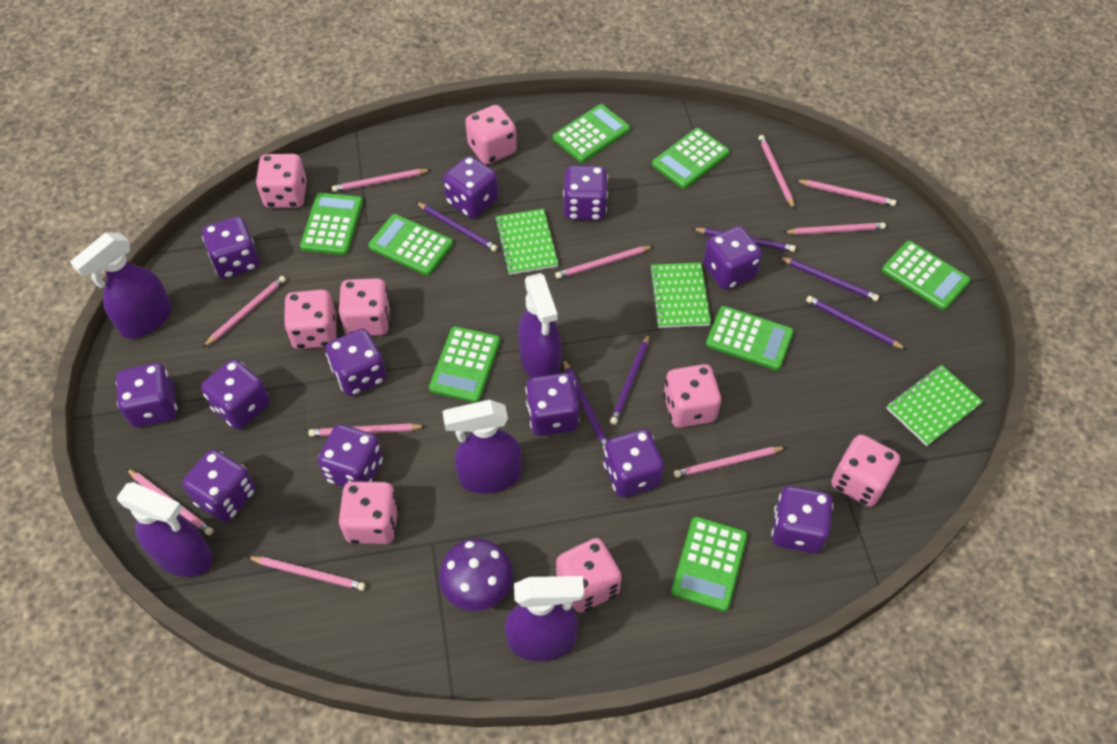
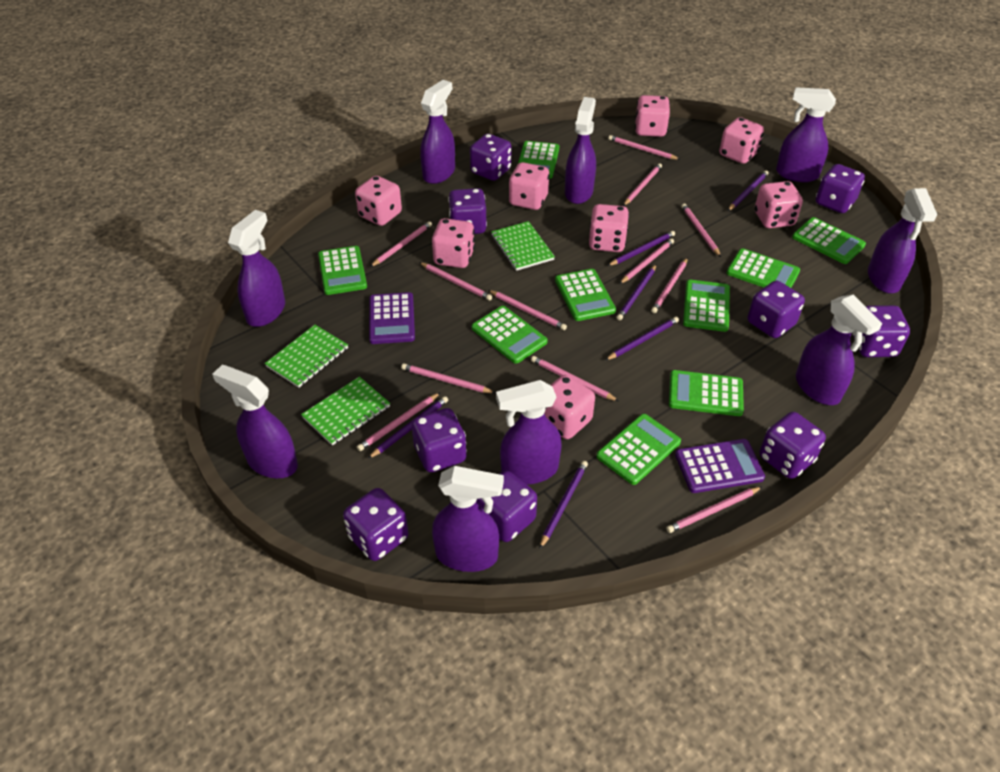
green calculator: [300,193,363,255] [368,214,453,276] [429,326,500,403] [553,104,630,163] [652,128,730,189] [671,517,748,612] [706,306,794,370] [882,241,971,310] = 8 -> [318,246,367,295] [472,306,548,364] [518,141,559,179] [555,269,616,321] [596,414,681,485] [669,370,744,416] [683,280,730,332] [727,248,800,288] [792,217,866,264] = 9
pink pencil: [126,468,214,536] [203,276,286,347] [247,556,366,591] [308,423,426,437] [332,169,431,192] [555,246,653,279] [674,447,786,478] [758,135,795,210] [783,223,886,235] [795,180,896,206] = 10 -> [357,392,441,451] [370,221,432,267] [401,364,495,393] [419,262,492,301] [488,290,567,330] [531,356,618,401] [608,135,680,160] [620,238,674,284] [623,163,662,206] [651,258,688,313] [666,487,762,533] [681,203,721,257] = 12
purple calculator: none = 0 -> [369,292,415,344] [675,439,765,493] = 2
purple dice: [116,363,177,427] [182,450,255,522] [201,359,270,429] [202,216,260,279] [318,424,383,487] [326,329,387,396] [443,156,498,218] [525,373,580,436] [563,165,608,220] [603,429,664,497] [703,226,762,290] [771,486,833,553] = 12 -> [343,488,408,561] [411,408,467,472] [448,188,487,234] [470,134,511,181] [477,470,537,542] [748,281,805,338] [760,412,826,479] [816,164,865,213] [852,305,910,357] = 9
purple mushroom: [439,539,513,611] = 1 -> none = 0
purple spray bottle: [70,233,172,338] [117,482,213,577] [442,400,522,494] [505,576,584,661] [518,273,561,378] = 5 -> [212,365,298,478] [228,210,285,327] [420,80,455,184] [432,466,504,572] [496,380,562,485] [565,97,596,204] [776,87,836,182] [796,295,882,405] [868,188,937,294] = 9

